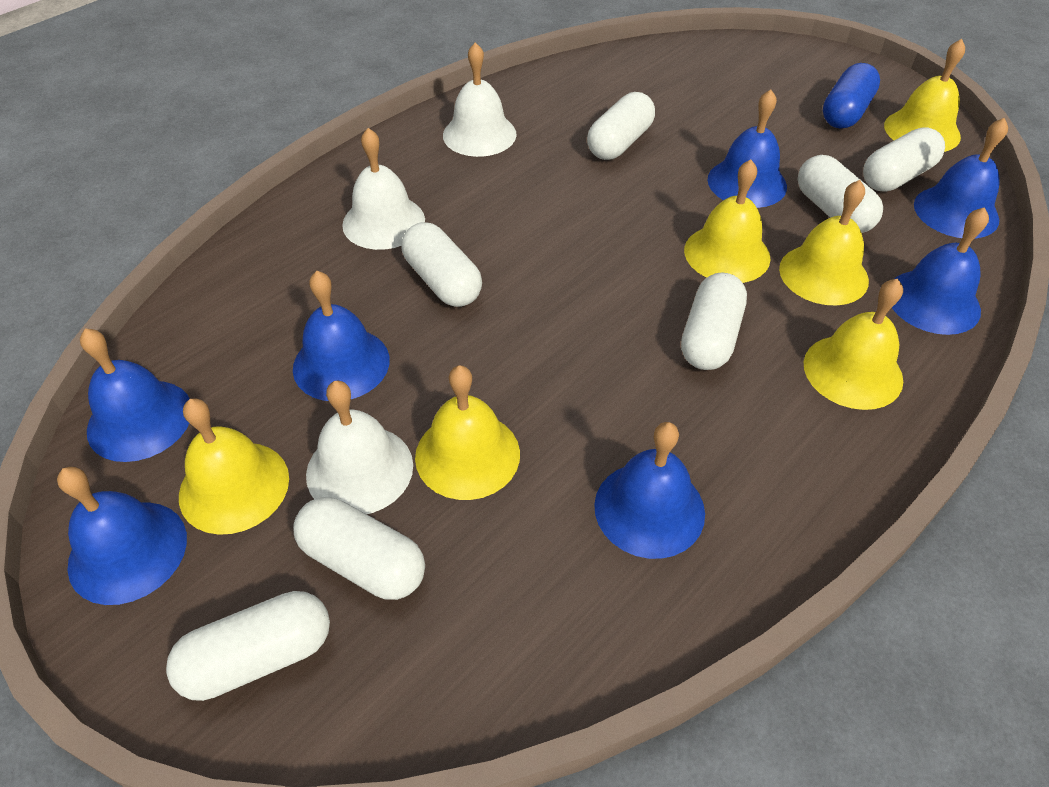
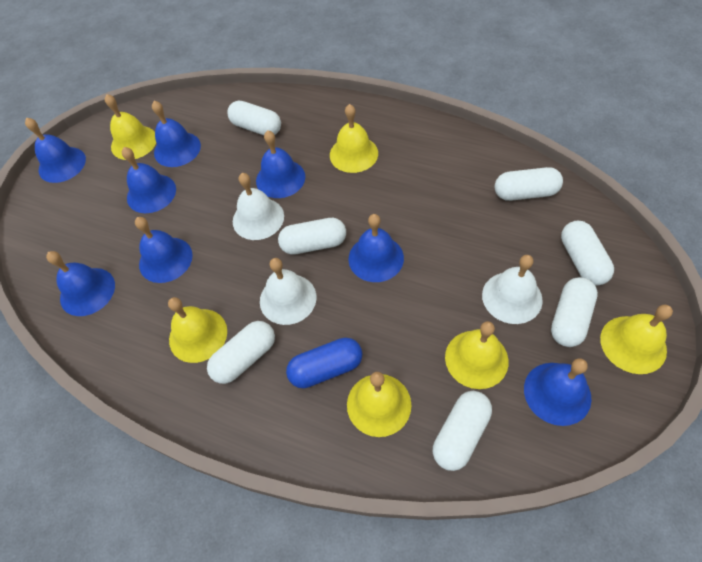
blue bell: [57,467,187,605] [80,329,190,462] [293,271,390,401] [594,422,705,559] [707,89,787,208] [892,207,989,335] [914,118,1008,239] = 7 -> [25,118,86,183] [46,251,115,316] [122,147,176,213] [135,217,193,283] [152,101,201,167] [256,131,305,198] [349,214,404,282] [524,358,592,426] = 8

